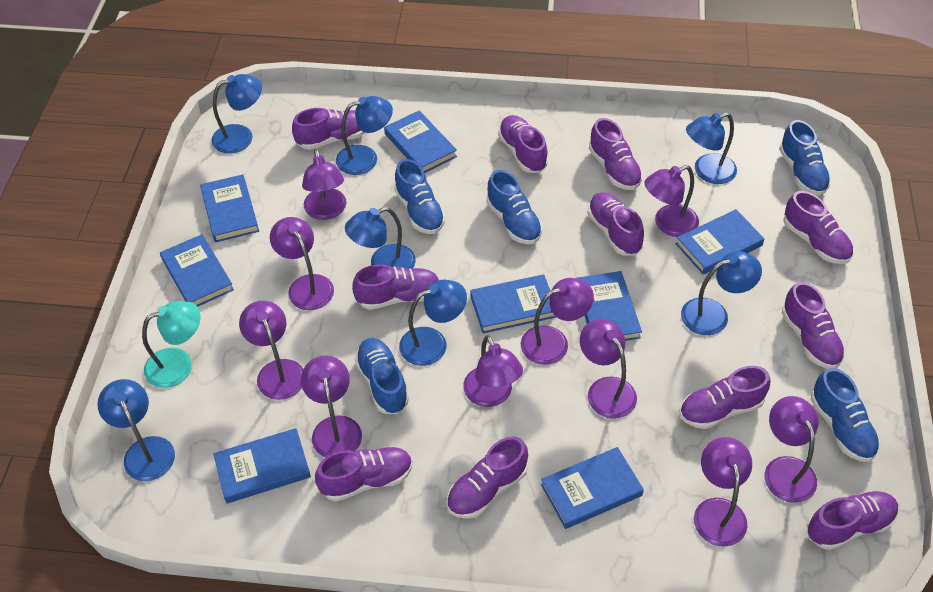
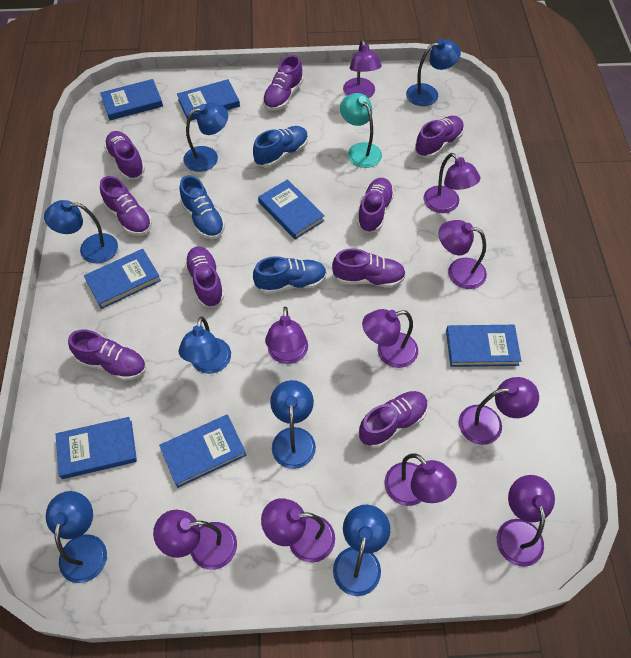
blue book: [160,234,234,307] [200,174,259,243] [213,428,311,503] [384,110,457,173] [470,274,556,333] [541,447,644,529] [577,271,642,341] [676,209,764,274] = 8 -> [56,417,137,479] [84,249,161,309] [100,79,163,120] [159,414,246,488] [177,79,240,121] [258,179,325,239] [446,325,521,367] = 7
blue shoe: [355,338,409,414] [394,159,446,234] [486,170,543,245] [779,120,831,196] [811,368,880,462] = 5 -> [179,175,225,239] [253,126,308,168] [253,256,327,294] = 3
purple shoe: [292,108,365,150] [315,447,413,501] [352,264,439,310] [447,437,528,519] [498,115,548,173] [587,192,644,255] [589,118,643,190] [679,366,771,429] [782,282,845,369] [783,191,853,264] [807,491,899,550] = 11 -> [68,330,146,381] [100,176,152,236] [104,131,145,180] [184,246,225,307] [263,55,303,111] [332,248,406,288] [357,178,394,233] [359,391,428,448] [415,116,464,158] = 9

